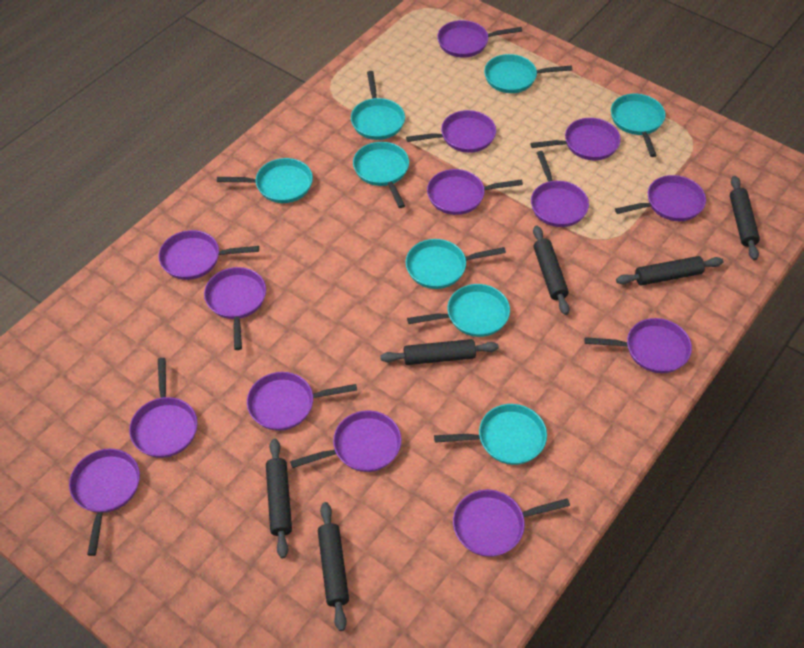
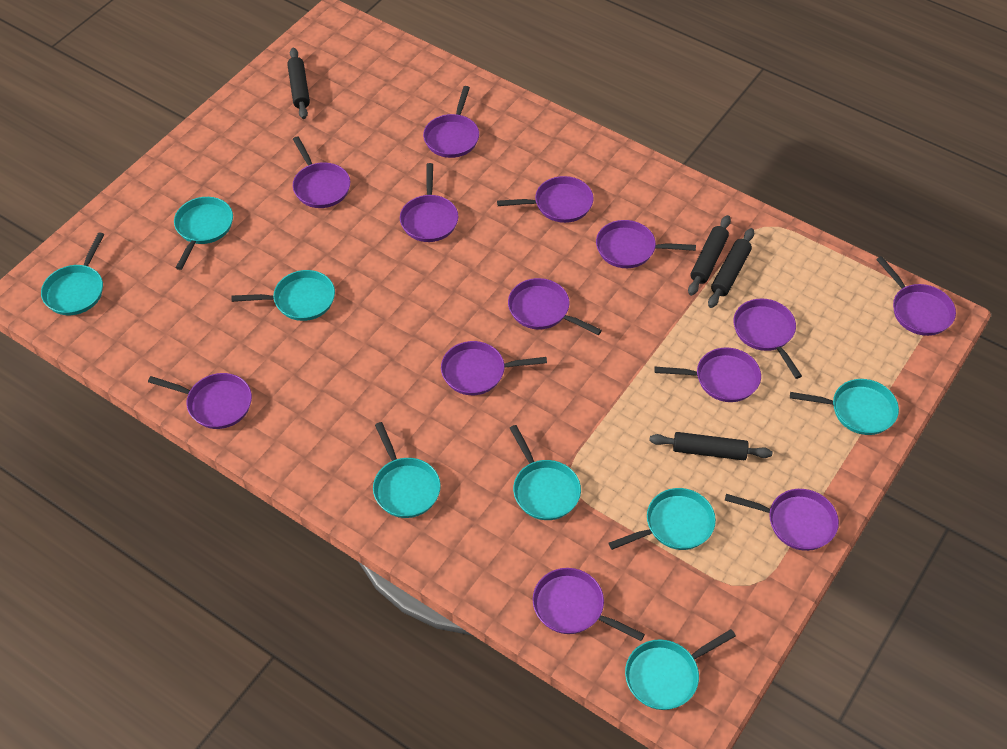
black rolling pin: [266,439,292,558] [318,502,349,631] [380,339,499,365] [533,226,570,315] [616,256,723,285] [730,176,760,260] = 6 -> [287,48,310,119] [649,432,772,460] [688,215,731,296] [708,228,754,308] = 4
purple pan: [69,449,140,556] [129,358,198,458] [159,230,259,280] [204,267,266,350] [247,372,357,431] [290,410,402,472] [406,110,496,153] [427,169,523,215] [437,20,522,58] [453,490,570,557] [530,118,621,160] [531,151,589,227] [585,318,692,373] [615,175,706,221] = 14 -> [148,373,252,429] [293,136,350,208] [400,163,458,242] [423,86,479,158] [441,341,547,395] [497,176,594,223] [508,278,602,335] [533,568,645,641] [596,220,696,268] [654,347,761,402] [725,489,839,551] [734,298,802,379] [876,256,956,336] = 13

